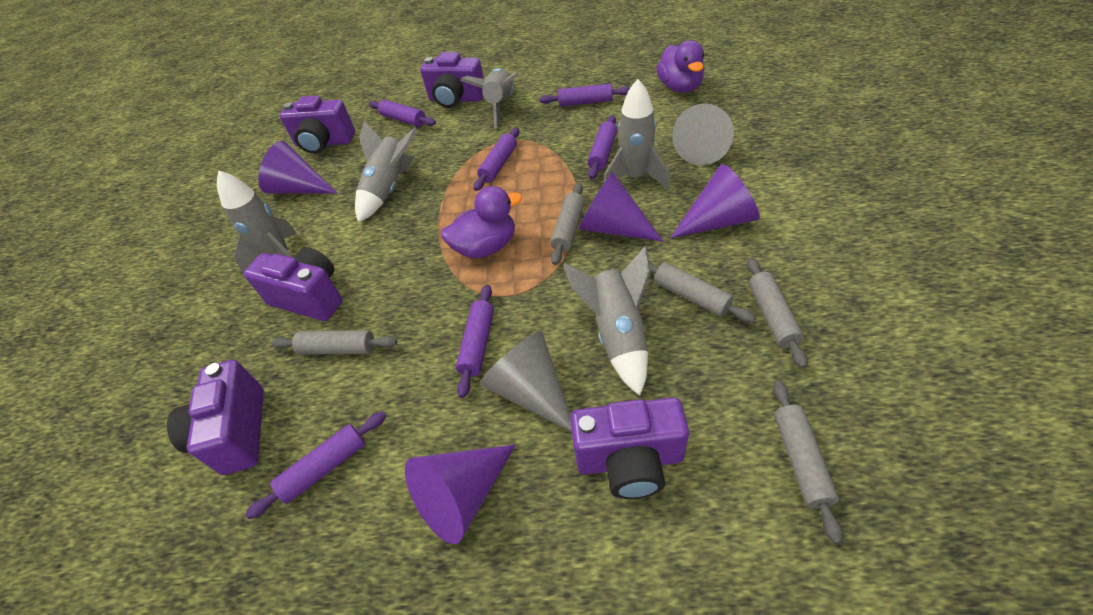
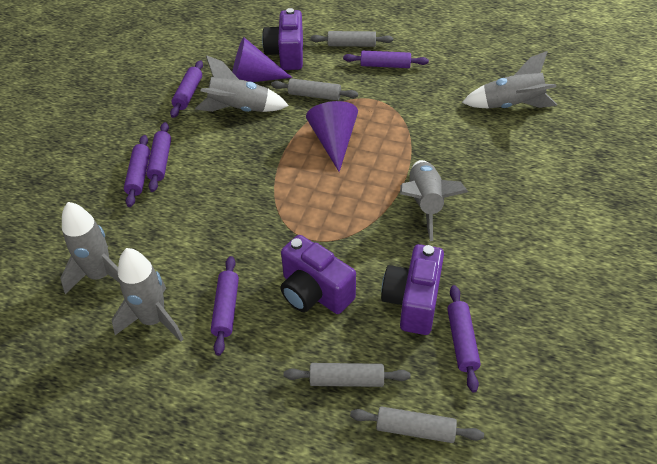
grey cone: [480,331,572,432] [672,103,734,165] = 2 -> none = 0
grey rolling pin: [271,330,397,355] [550,183,584,265] [649,261,756,323] [747,258,808,368] [773,381,843,544] = 5 -> [271,78,358,100] [284,363,411,387] [311,31,393,47] [350,406,484,443] = 4
purple camera: [167,360,264,475] [243,247,343,321] [280,95,355,154] [420,52,484,108] [570,397,689,499] = 5 -> [262,8,303,70] [281,235,356,314] [381,244,444,335] = 3
purple cone: [258,141,337,194] [405,445,516,544] [579,172,663,242] [670,164,760,238] = 4 -> [232,37,292,82] [306,101,358,172] = 2
purple duck: [441,186,522,259] [656,40,704,93] = 2 -> none = 0

